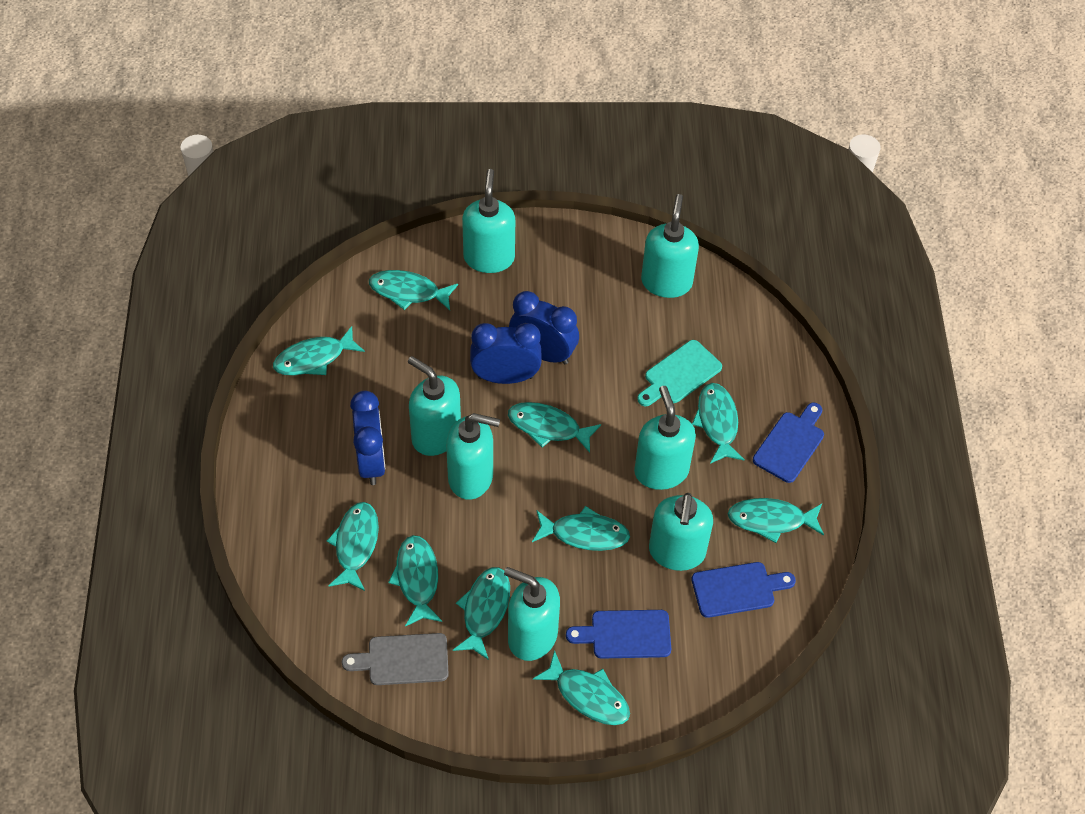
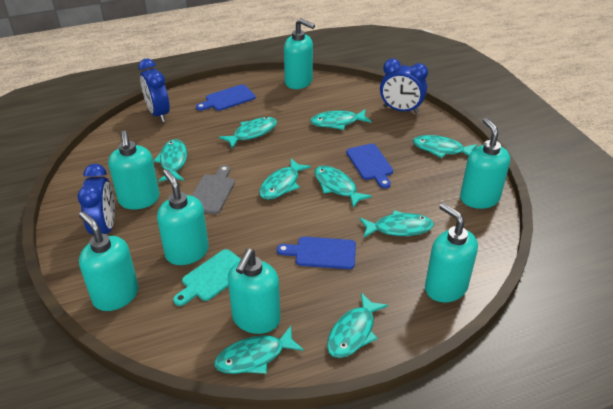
turquoise fish: [273,326,365,375] [327,502,379,591] [369,270,458,310] [388,535,442,626] [453,567,510,660] [508,402,601,453] [532,506,630,551] [533,650,630,725] [692,383,745,464] [728,498,824,543] = 10 -> [153,139,187,182] [214,326,304,374] [219,117,277,148] [259,159,311,200] [310,109,372,130] [314,166,372,208] [327,293,388,358] [360,210,434,238] [413,135,477,158] = 9

